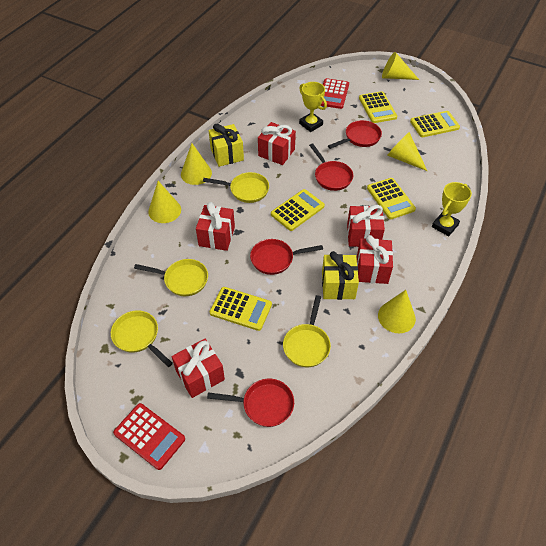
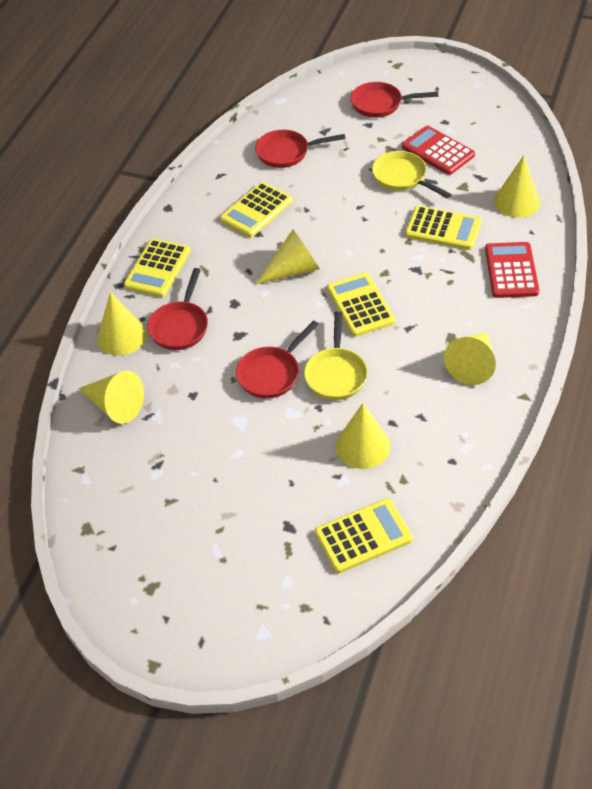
red gift: [172,339,225,398] [196,202,235,251] [258,122,296,165] [347,205,385,247] [357,235,393,284] = 5 -> none = 0
yellow cone: [148,181,181,223] [181,143,212,185] [378,290,416,333] [382,52,419,80] [387,132,427,171] = 5 -> [78,371,144,424] [97,292,147,356] [255,230,320,285] [336,403,390,469] [444,332,496,385] [494,155,541,218] = 6
yellow gift: [209,124,244,167] [322,251,359,300] = 2 -> none = 0
yellow pan: [111,311,173,367] [134,259,208,296] [203,172,269,203] [283,295,331,367] = 4 -> [304,311,368,400] [372,151,452,199] = 2
yellow trophy: [299,82,327,132] [432,182,472,236] = 2 -> none = 0

